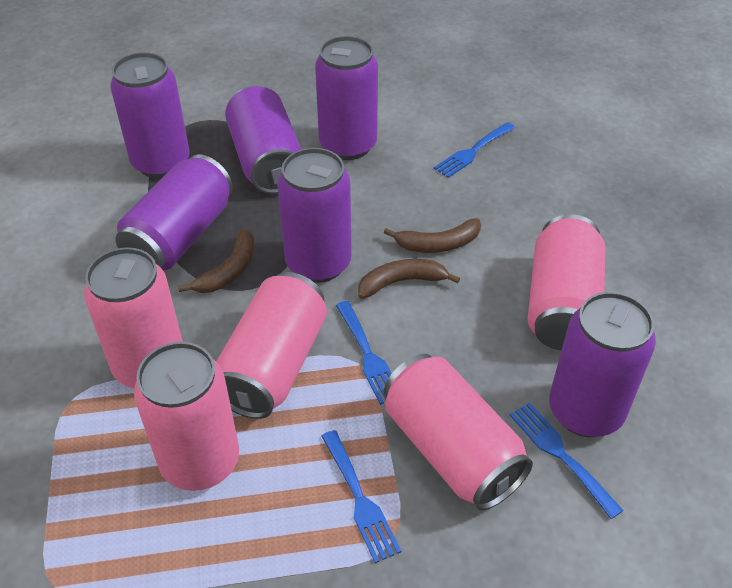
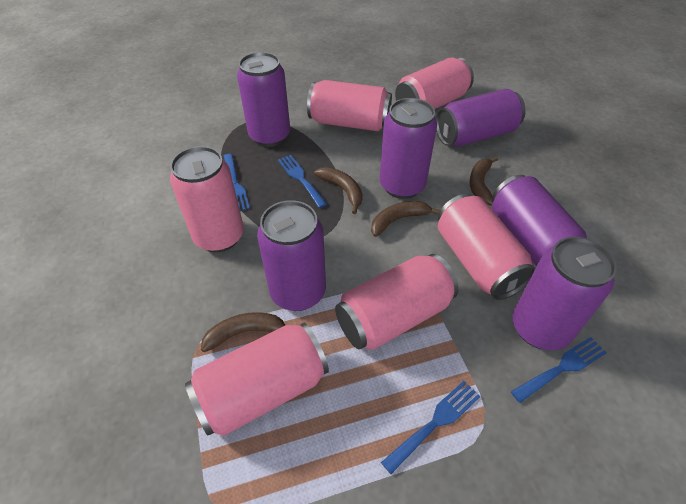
brown banana: [178,228,255,293] [358,259,460,299] [384,218,481,253] = 3 -> [201,312,285,352] [314,167,363,214] [371,201,440,237] [469,157,498,205] = 4
pink can: [84,247,183,388] [134,342,239,491] [216,272,327,419] [384,354,533,511] [528,214,605,350] = 5 -> [170,146,244,252] [185,322,329,436] [307,80,392,131] [335,254,459,350] [395,58,474,109] [438,194,535,300] = 6

